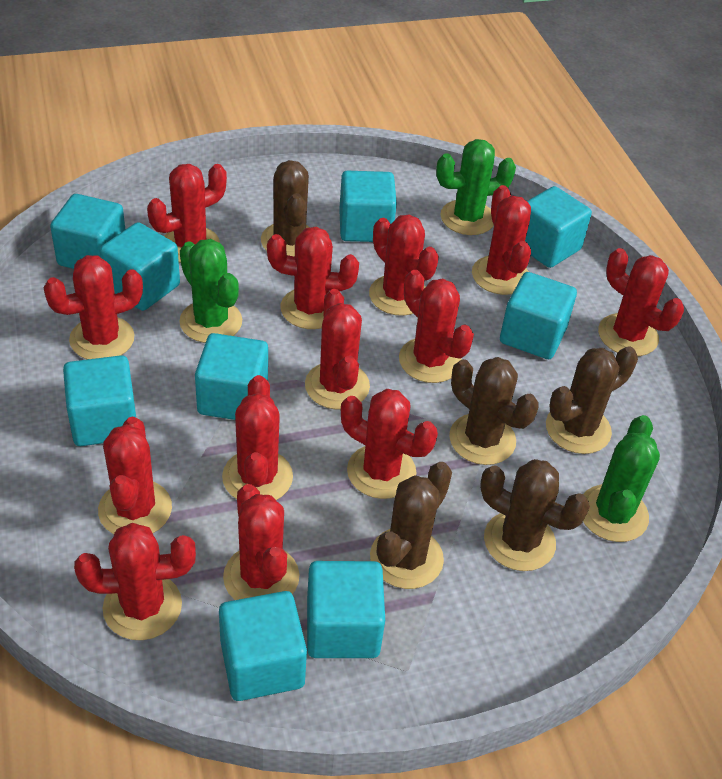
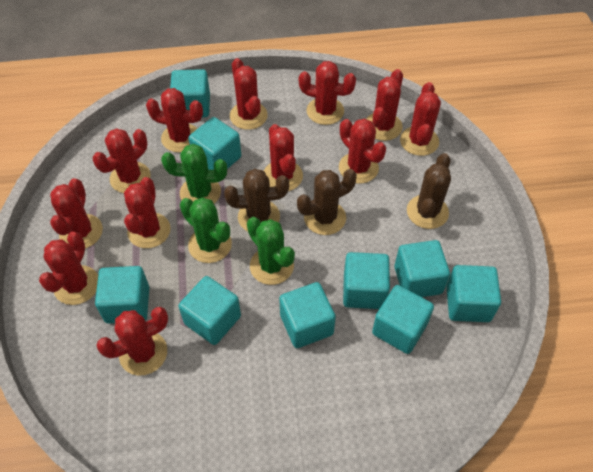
brown cactus: [261,160,310,257] [370,462,452,589] [449,357,539,465] [480,459,590,571] [546,346,638,454] = 5 -> [224,169,289,231] [297,169,357,235] [407,153,451,229] = 3
red cactus: [44,255,143,359] [74,523,196,640] [98,417,172,534] [147,164,227,263] [222,375,293,500] [223,484,299,600] [267,227,359,329] [305,289,370,409] [341,389,438,499] [369,214,439,316] [399,270,474,383] [472,185,531,295] [598,248,684,356] = 13 -> [39,232,98,305] [50,178,103,248] [93,128,151,193] [96,307,168,376] [124,177,171,248] [146,88,203,152] [230,58,268,130] [264,124,303,191] [299,61,356,125] [339,118,386,183] [366,69,403,141] [400,82,441,156] = 12

